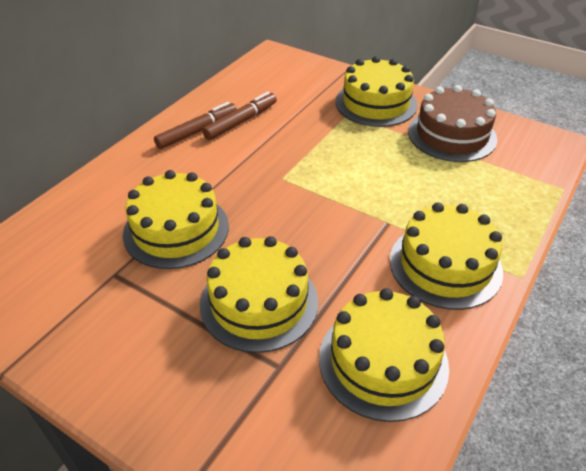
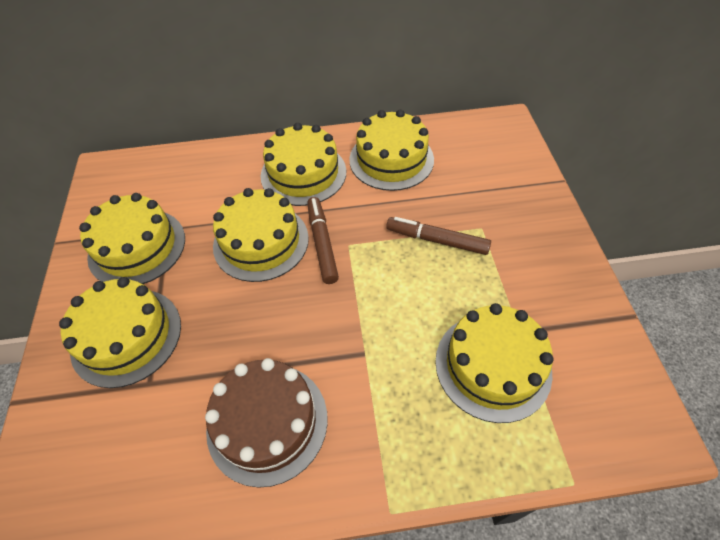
yellow cake: [123,170,229,269] [200,236,318,353] [319,288,449,422] [336,56,417,127] [390,202,503,310] = 5 -> [59,277,181,388] [79,193,185,284] [213,188,309,282] [261,123,346,206] [349,110,434,191] [435,303,554,423] = 6

